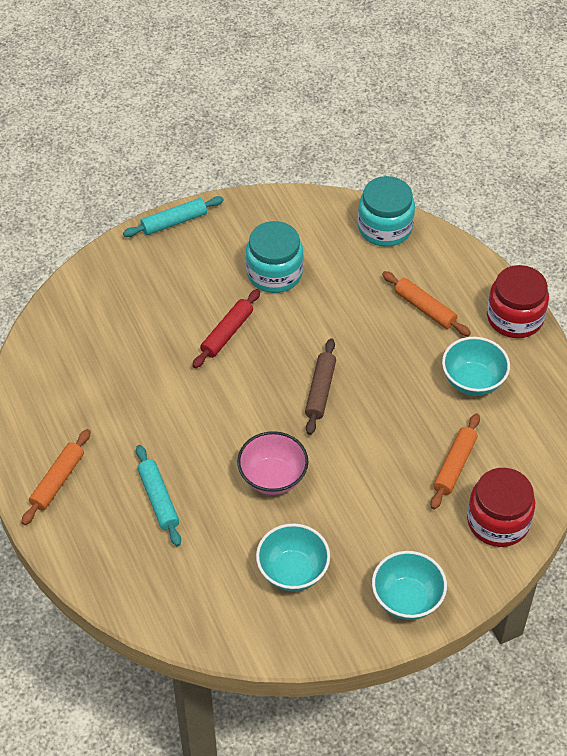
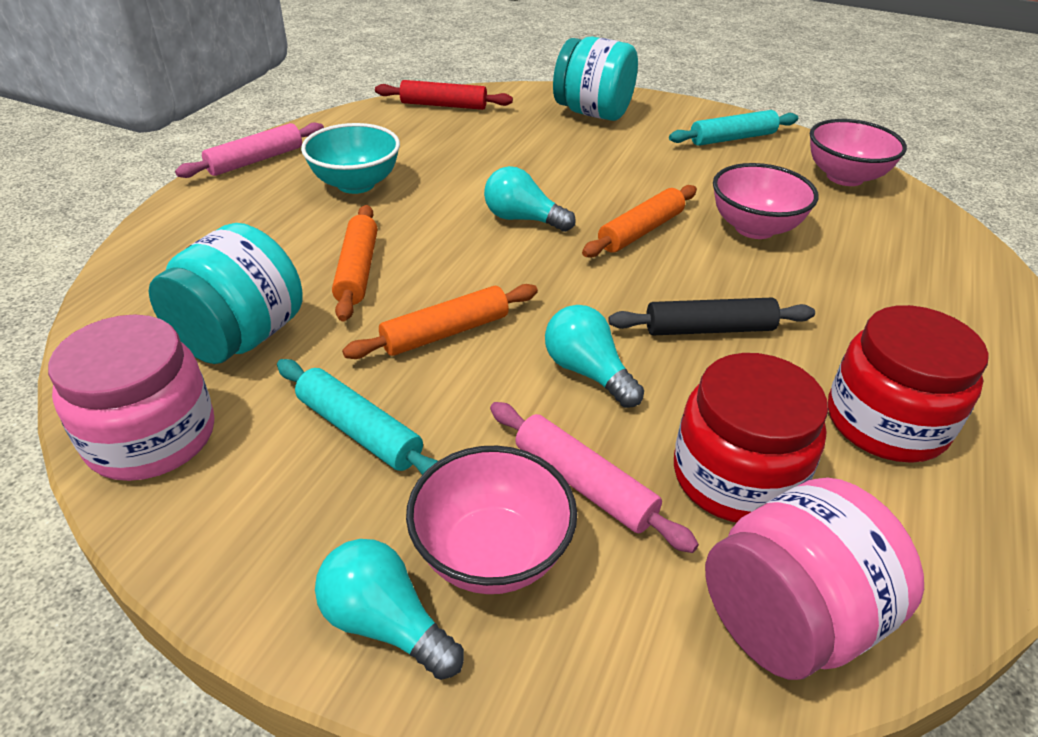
black rolling pin: none = 0 -> [609,298,815,335] = 1
brown rolling pin: [305,338,336,435] = 1 -> none = 0
pink bowl: [237,431,308,495] = 1 -> [406,446,577,594] [713,163,819,239] [810,119,907,186] = 3
pink jar: none = 0 -> [48,314,214,481] [705,477,924,680] = 2
pink rolling pin: none = 0 -> [175,122,324,178] [490,402,699,553] = 2
turquoise bowl: [256,523,330,591] [372,551,447,620] [442,337,510,396] = 3 -> [301,123,400,194] = 1
turquoise light bulb: none = 0 -> [315,539,464,680] [484,166,576,232] [545,305,644,408] = 3

